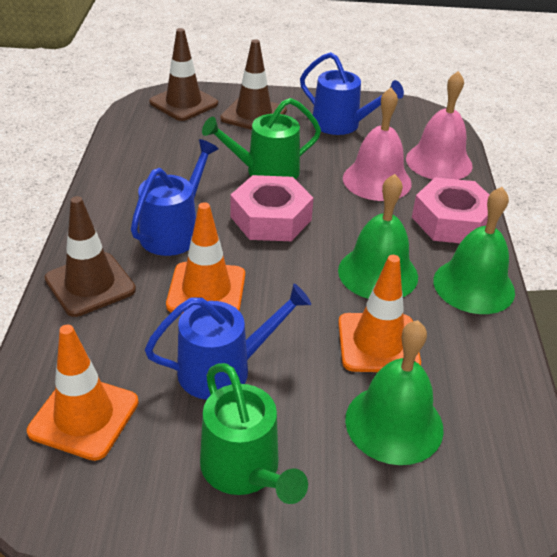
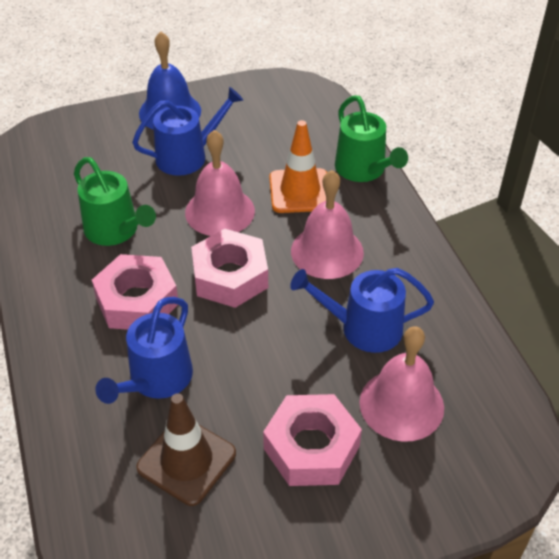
blue bell: none = 0 -> [139,31,201,130] = 1
brown traffic cone: [45,196,136,317] [149,28,218,121] [220,39,287,130] = 3 -> [136,393,236,506] = 1
green bell: [338,174,418,299] [345,320,444,465] [433,187,515,314] = 3 -> none = 0
orange traffic cone: [27,325,139,461] [166,202,245,314] [338,255,421,372] = 3 -> [269,120,327,213] = 1
pink bell: [343,88,412,201] [406,71,473,180] = 2 -> [185,130,255,236] [291,170,364,279] [359,326,444,442] = 3
pink nut: [230,175,313,241] [412,177,489,243] = 2 -> [92,254,178,330] [191,229,268,308] [263,394,362,486] = 3

